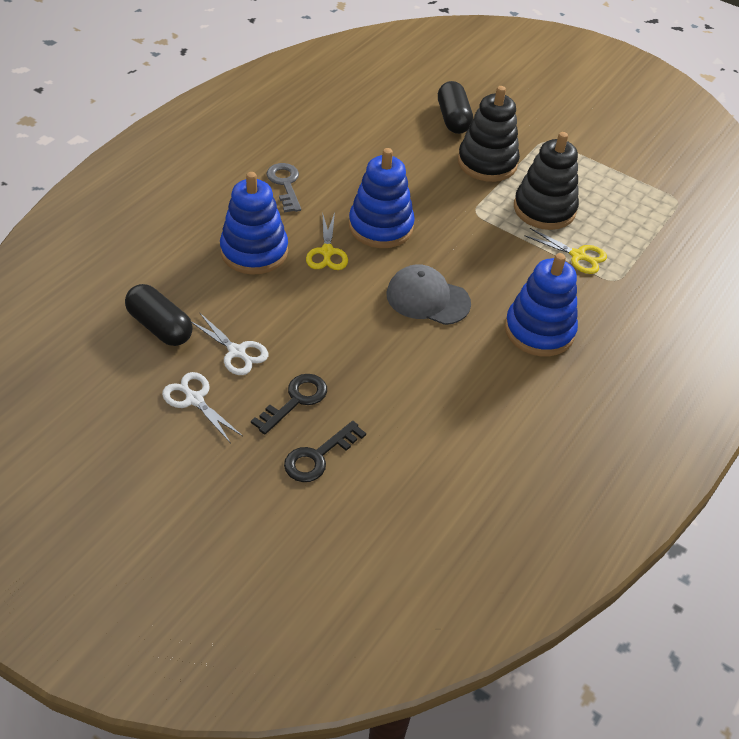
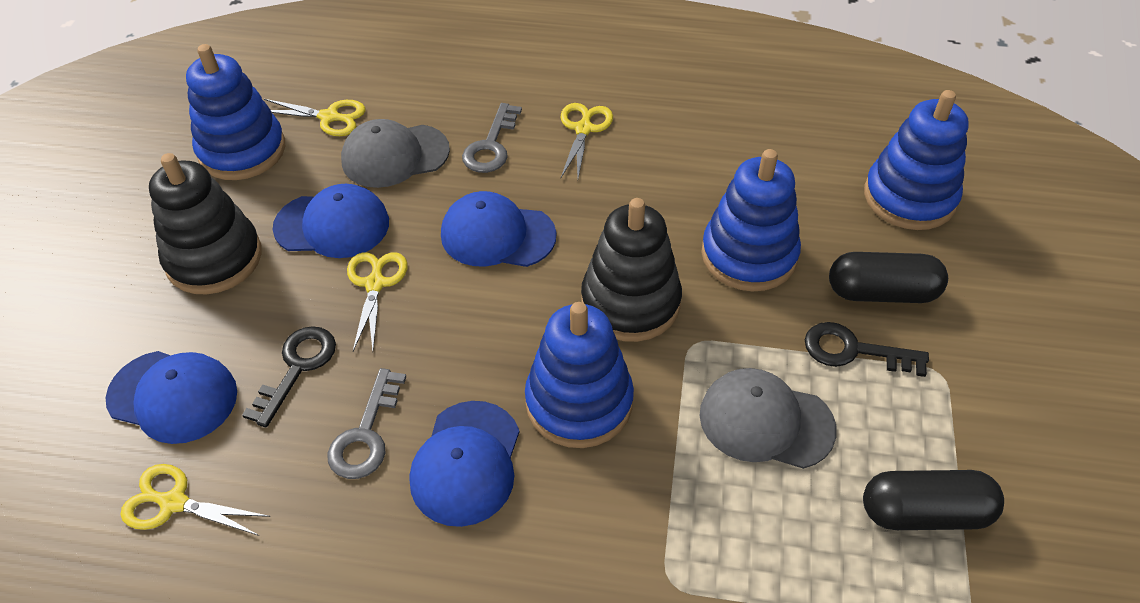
blue cap: none = 0 -> [106,351,237,444] [273,184,389,258] [410,401,519,527] [441,191,556,267] = 4
blue stacking toy: [220,172,288,275] [349,148,415,248] [505,253,578,356] = 3 -> [186,44,285,180] [525,302,634,448] [701,149,801,291] [864,90,969,230] = 4
grey cap: [387,264,471,325] = 1 -> [341,119,450,188] [700,368,837,469] = 2
grey key: [267,163,301,213] = 1 -> [327,368,406,479] [462,103,522,173] = 2
white scissors: [162,372,243,443] [191,312,268,375] = 2 -> none = 0
yellow scissors: [306,212,348,270] [524,228,607,274] = 2 -> [121,464,270,536] [264,99,366,136] [347,252,408,351] [561,103,613,178] = 4

